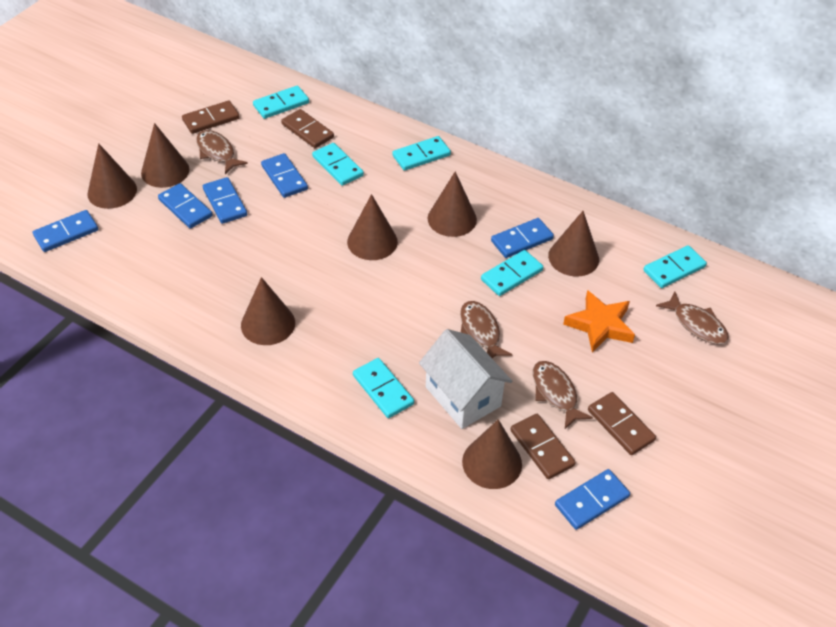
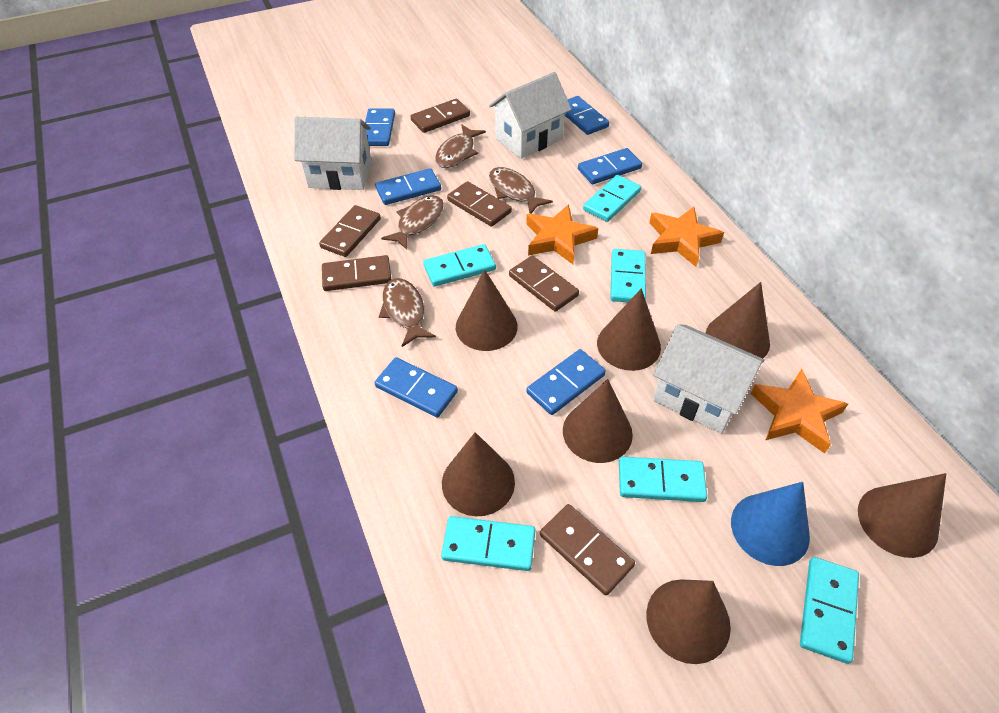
blue cone: none = 0 -> [731,482,810,566] = 1
brown domino: [182,100,240,134] [281,109,334,148] [510,414,576,479] [588,392,656,455] = 4 -> [319,205,381,257] [322,255,391,291] [410,99,470,133] [447,181,512,227] [509,256,579,312] [540,504,635,596] = 6
orange star: [563,290,635,353] = 1 -> [526,204,598,264] [649,207,724,267] [750,369,848,454] = 3
white house: [419,329,513,429] = 1 -> [294,117,372,190] [489,72,572,159] [653,324,764,434] = 3

